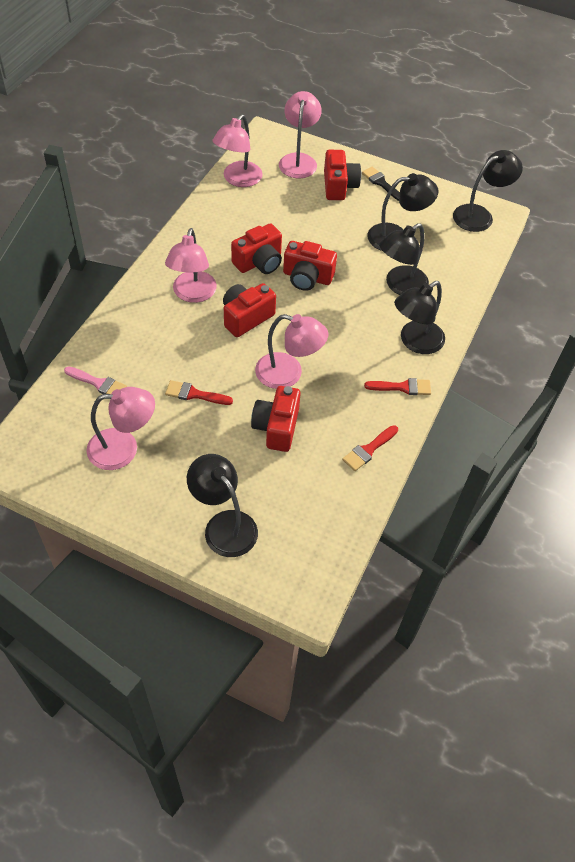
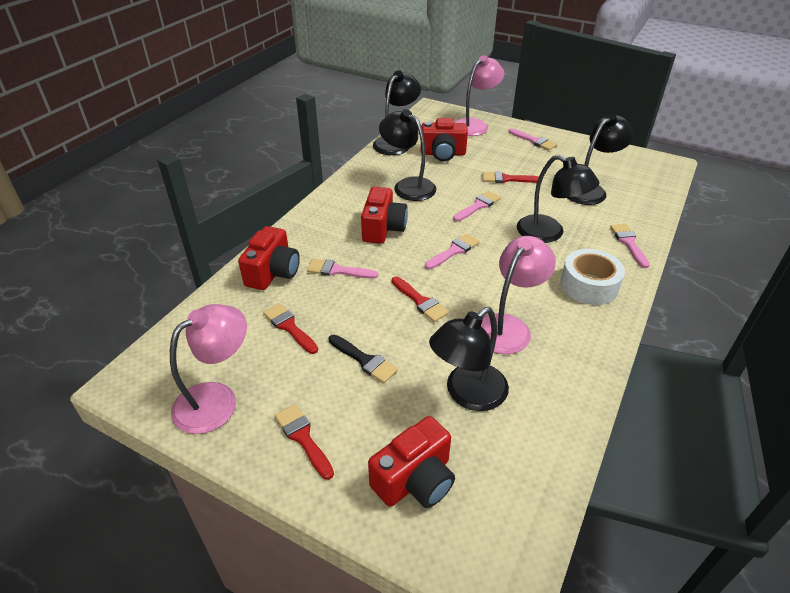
pink brush: [64,366,127,394] = 1 -> [307,259,378,279] [425,234,480,270] [453,191,501,222] [508,128,557,150] [610,224,650,268] = 5
pink lamp: [86,387,155,470] [165,228,217,303] [212,114,263,187] [255,314,328,389] [279,91,322,178] = 5 -> [170,304,247,434] [454,55,504,136] [481,236,556,354] = 3
red brush: [165,380,233,405] [342,425,398,471] [364,378,431,395] = 3 -> [263,303,318,354] [275,404,334,480] [392,276,449,322] [483,171,539,183] = 4
red camera: [223,283,276,337] [231,223,282,274] [251,386,301,452] [283,241,337,291] [324,150,361,200] = 5 -> [238,226,300,290] [361,187,408,244] [368,416,455,508] [421,118,468,162] = 4
white tape: none = 0 -> [560,249,625,305] = 1

